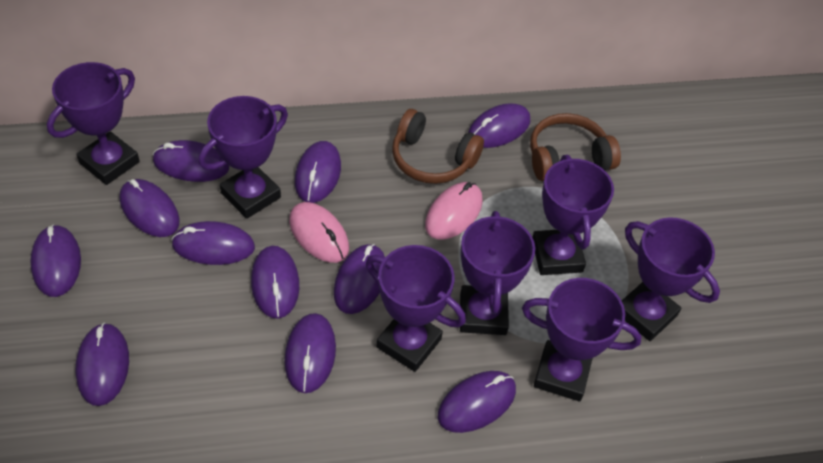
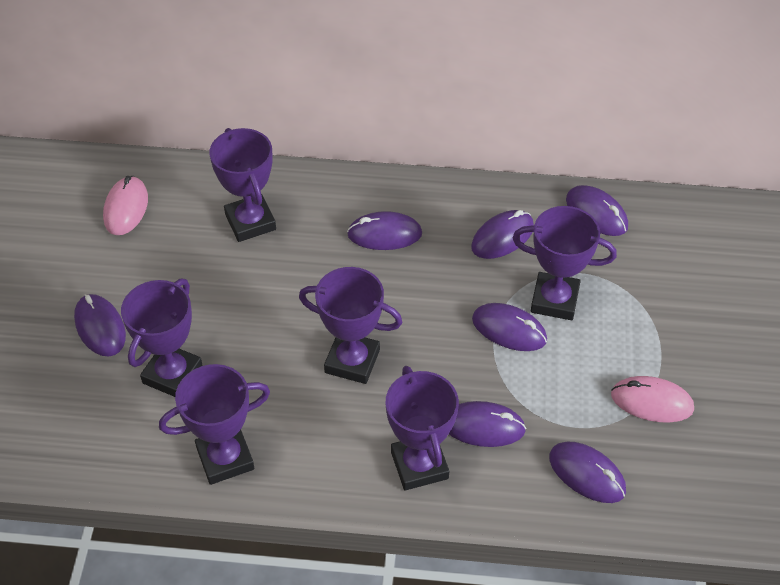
brown headphones: [392,109,484,184] [530,113,621,181] = 2 -> none = 0
purple mouse: [30,224,81,297] [76,323,129,406] [120,179,180,237] [153,140,229,182] [171,221,255,265] [251,246,299,319] [285,313,336,393] [295,141,341,203] [334,244,385,314] [438,371,516,433] [468,103,530,148] = 11 -> [74,294,126,357] [347,211,422,250] [449,401,526,447] [471,210,534,259] [472,303,547,351] [549,442,626,503] [566,185,628,236] = 7
purple trophy: [47,62,140,185] [199,96,288,219] [366,245,466,372] [460,211,535,335] [522,278,642,402] [532,155,614,275] [622,217,720,341] = 7 -> [121,279,203,397] [159,364,270,485] [210,128,276,242] [299,267,402,384] [385,366,459,490] [513,206,617,320] = 6

